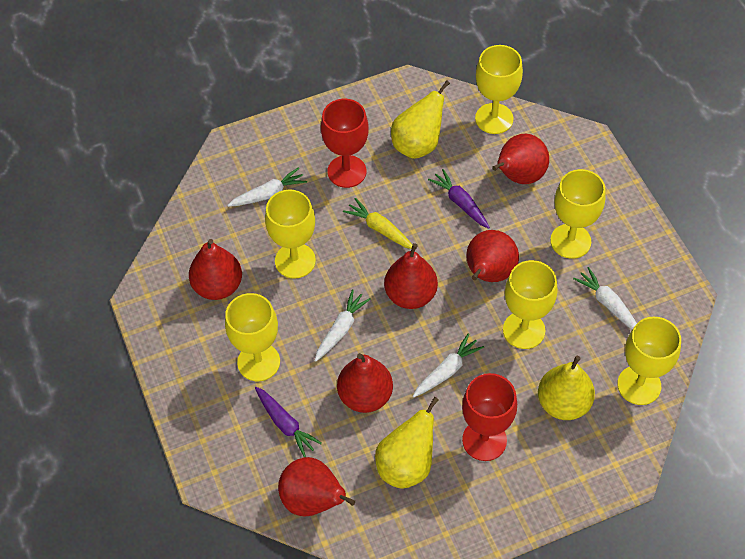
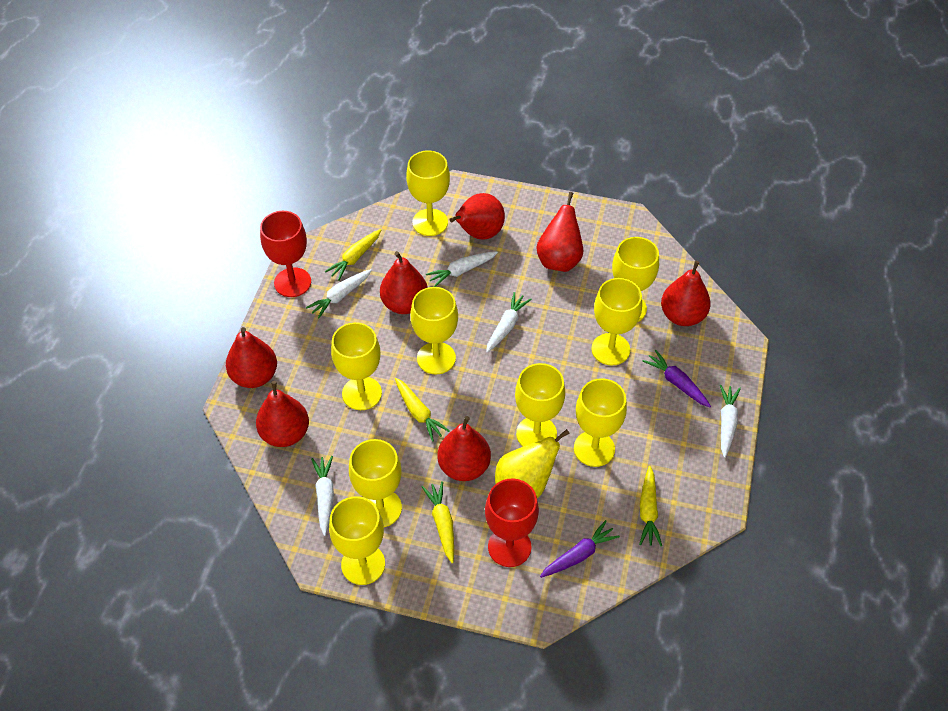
red pear: [189,239,242,300] [278,457,355,517] [337,353,393,413] [384,243,438,309] [466,230,519,282] [492,134,549,184] = 6 -> [226,327,277,388] [256,381,309,447] [380,251,428,314] [438,416,491,481] [449,193,505,239] [536,192,583,272] [661,261,711,326] = 7
white carrot: [227,167,307,207] [315,290,371,362] [413,333,484,397] [573,267,637,330] = 4 -> [306,269,372,318] [311,456,334,536] [426,251,498,287] [486,292,532,353] [720,385,741,458] = 5
yellow carrot: [343,198,412,249] = 1 -> [324,229,381,281] [395,378,450,442] [422,481,454,563] [639,466,662,546] = 4
yellow goblet: [225,293,280,381] [265,189,316,279] [475,45,523,134] [503,260,558,349] [550,169,606,259] [617,317,681,405] = 6 -> [329,496,385,585] [331,322,382,410] [349,439,402,527] [406,150,450,236] [410,287,458,375] [515,363,565,446] [574,378,627,467] [591,278,642,365] [612,237,659,322] = 9
yellow pear: [375,397,439,489] [391,80,450,159] [538,356,595,420] = 3 -> [495,429,570,498] = 1

